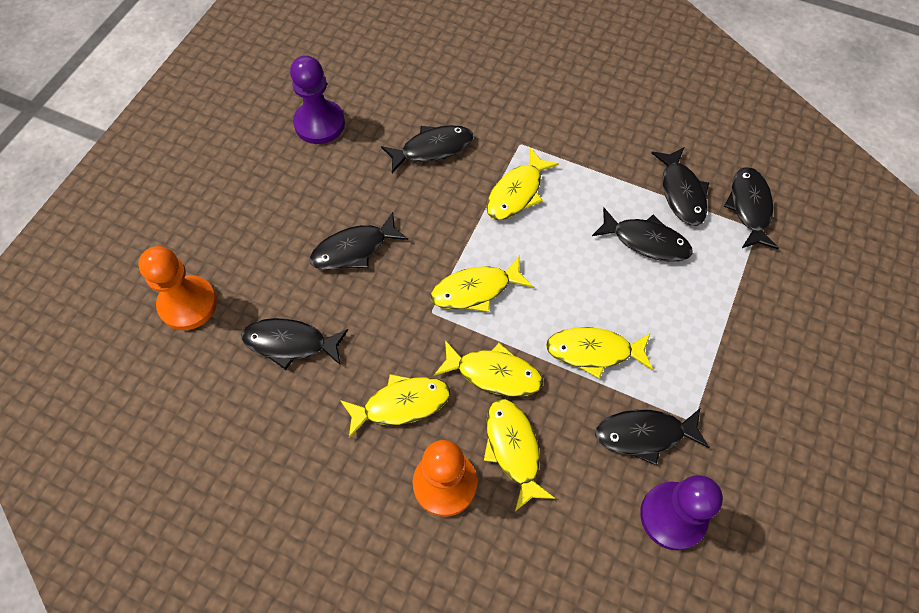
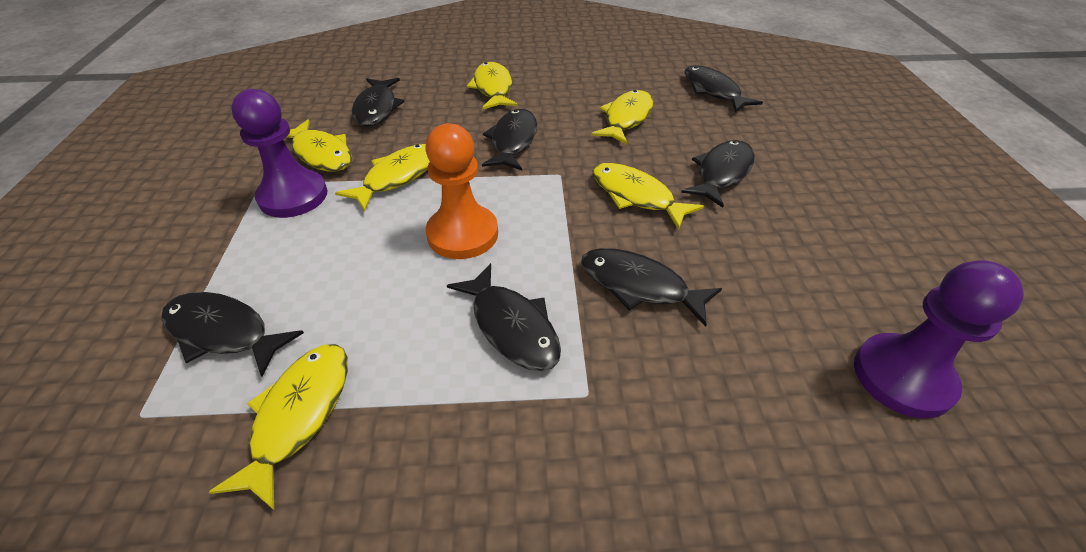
orange pawn: [138,246,217,330] [413,440,477,517] = 2 -> [425,123,498,259] = 1

